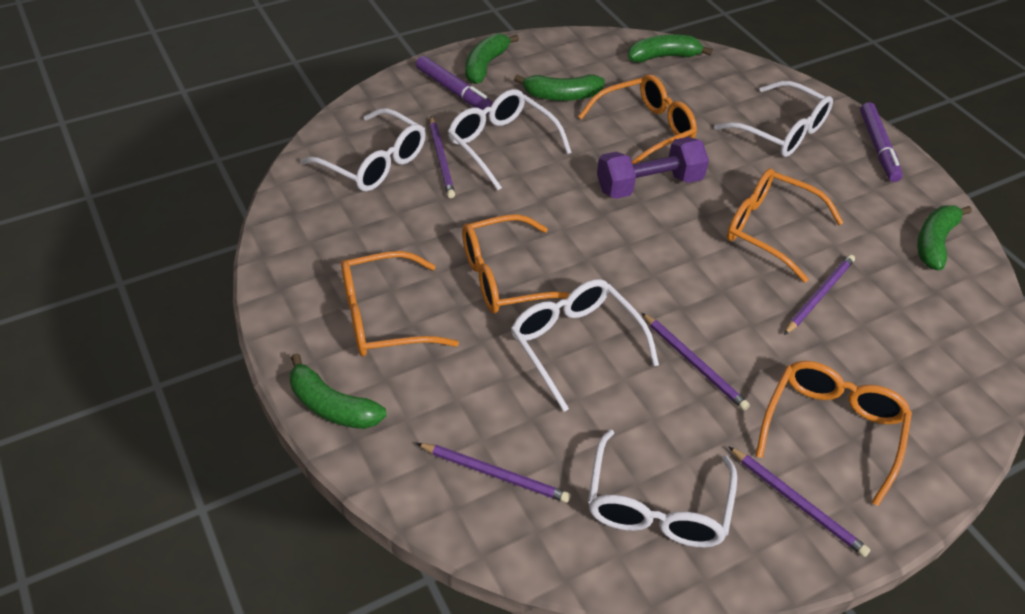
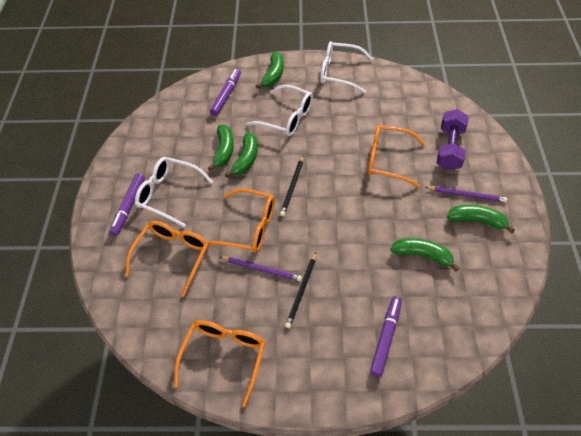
black pencil: none = 0 -> [280,156,304,216] [285,252,316,328] = 2
orange glasses: [341,251,459,356] [462,214,571,314] [578,74,697,164] [727,168,844,283] [756,361,912,506] = 5 -> [125,221,208,297] [174,320,265,407] [207,188,275,253] [368,125,425,188] = 4
purple marker: [416,56,493,114] [860,102,903,182] = 2 -> [109,173,145,236] [210,69,241,116] [370,296,402,377] = 3
purple pencil: [416,443,571,503] [430,116,455,198] [642,313,750,411] [728,446,870,557] [784,255,855,335] = 5 -> [220,256,302,281] [425,186,507,202] = 2
white glasses: [301,108,426,192] [448,89,572,190] [511,279,659,412] [588,429,737,547] [714,81,833,157] = 5 -> [135,157,213,227] [246,85,313,136] [320,41,373,93] = 3

